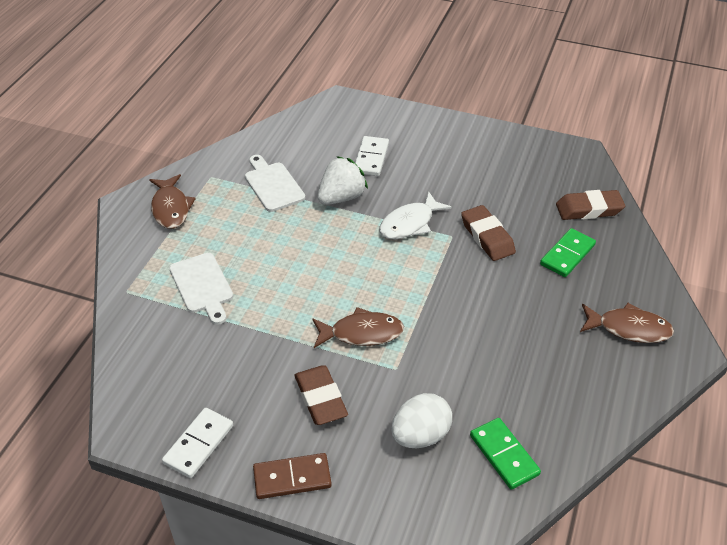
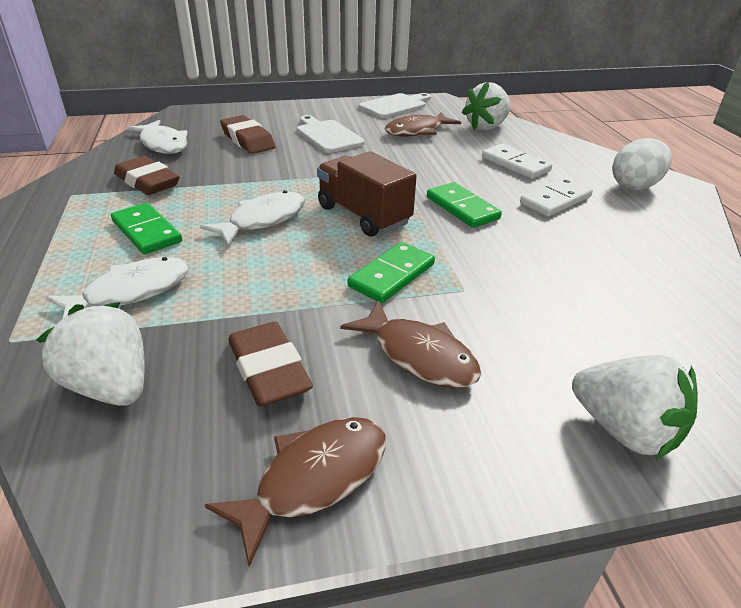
brown domino: [253,453,332,499] = 1 -> none = 0
brown truck: none = 0 -> [317,152,417,237] = 1
green domino: [470,418,541,490] [540,228,596,277] = 2 -> [111,203,182,254] [348,242,435,303] [427,182,502,228] = 3
white fish: [379,191,452,239] = 1 -> [46,257,189,319] [127,120,188,154] [200,190,305,246] = 3
white strawberry: [318,156,368,205] = 1 -> [36,302,145,406] [462,81,510,131] [572,355,698,460] = 3

